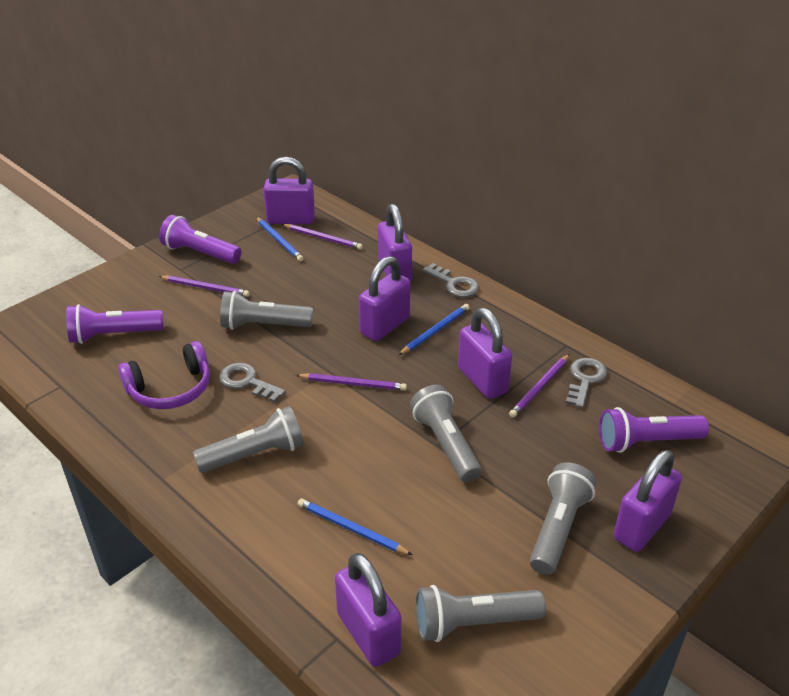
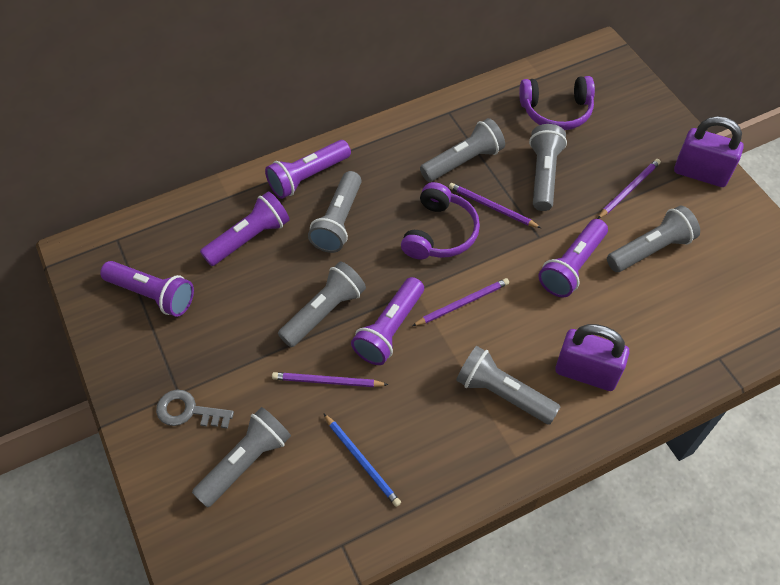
blue pencil: [256,217,303,261] [298,499,412,555] [399,304,469,355] = 3 -> [323,413,401,507] = 1
grey flashlight: [193,406,304,473] [220,291,313,330] [410,385,482,483] [416,585,546,642] [530,462,596,575] = 5 -> [192,407,291,508] [278,261,366,347] [308,171,362,253] [420,118,505,182] [456,346,560,425] [529,124,567,211] [607,206,700,272] = 7
grey key: [219,363,286,402] [422,263,479,297] [566,358,608,408] = 3 -> [156,390,234,429] = 1
purple flashlight: [66,304,163,344] [159,215,241,264] [599,407,709,453] = 3 -> [100,261,194,317] [200,191,290,266] [265,140,351,199] [351,277,424,365] [538,219,608,297] = 5
purple headphones: [118,341,210,409] = 1 -> [401,182,480,259] [519,76,595,130] = 2
purple padlock: [263,157,315,224] [335,553,401,667] [359,256,410,341] [378,204,412,282] [458,308,512,399] [614,450,682,552] = 6 -> [555,324,629,391] [674,116,744,187] = 2

